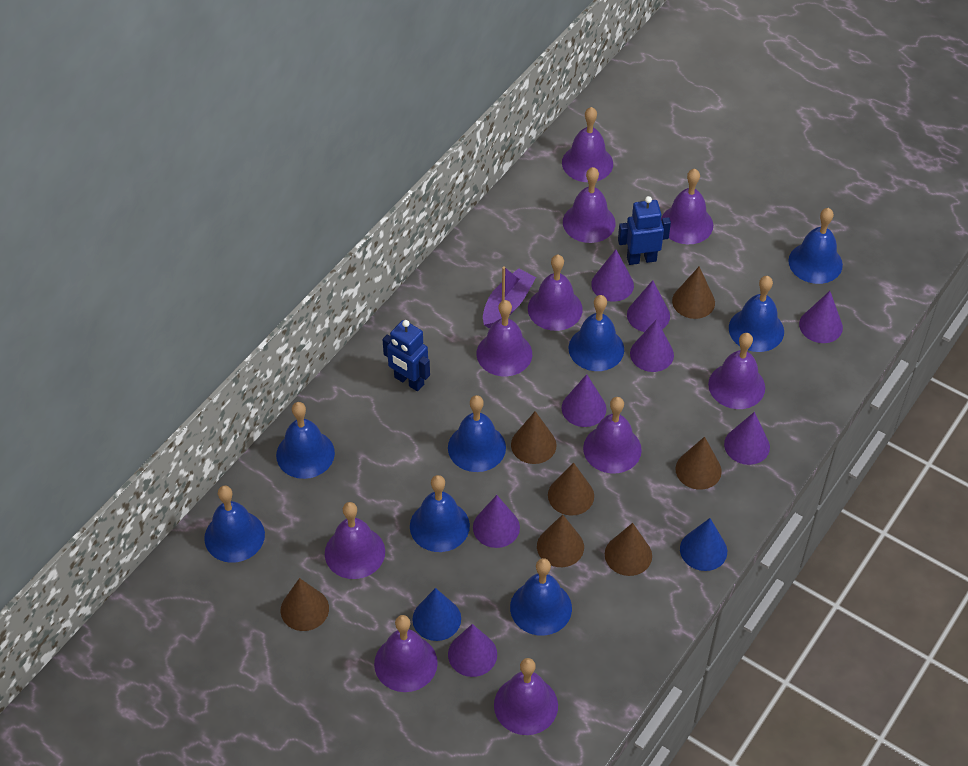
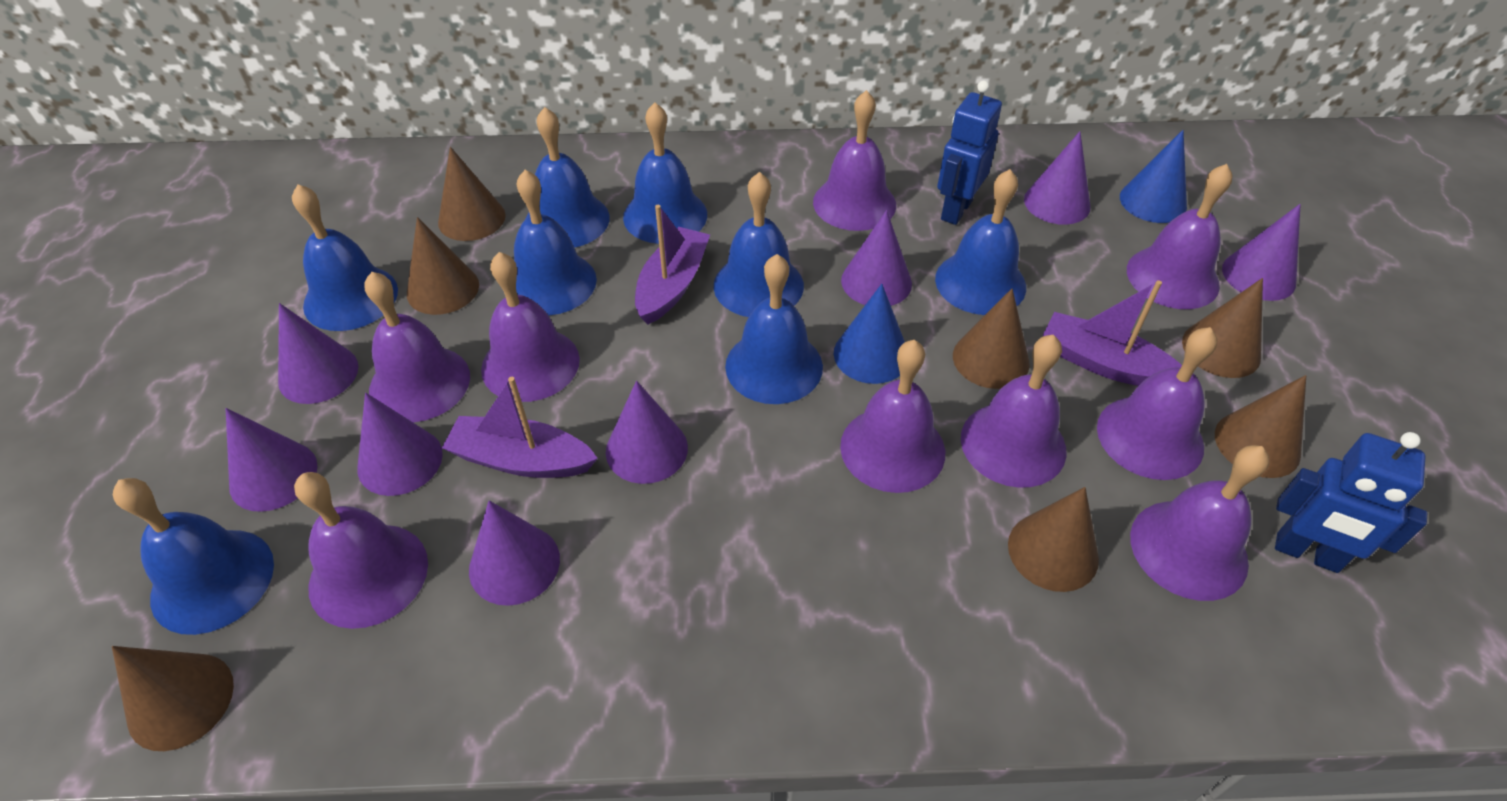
purple bell: [325,502,385,579] [374,615,438,692] [477,300,532,376] [494,658,558,735] [528,255,583,331] [562,107,613,182] [563,167,616,243] [583,397,642,474] [661,169,713,244] [708,333,765,409] = 10 -> [294,472,428,629] [364,272,470,422] [481,252,580,402] [813,90,896,231] [840,340,945,493] [961,335,1066,488] [1097,327,1218,480] [1127,164,1232,309] [1130,445,1269,601] = 9
purple boat: [483,266,536,328] = 1 -> [442,377,598,478] [635,205,710,324] [1043,280,1182,386] = 3

